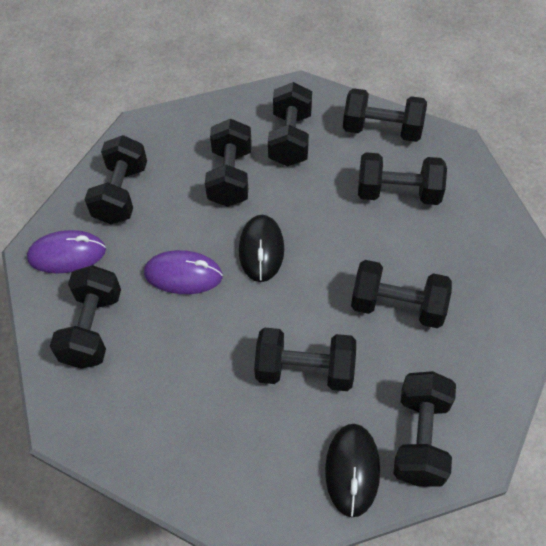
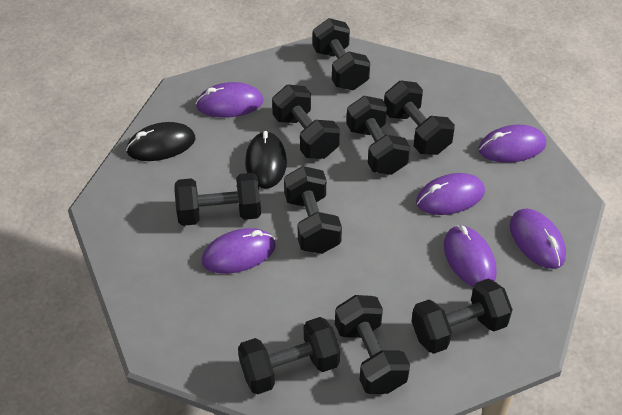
purple mouse: [27,230,106,273] [144,250,223,294] = 2 -> [196,82,264,118] [202,228,276,274] [416,173,485,215] [444,225,497,287] [478,125,546,163] [510,208,566,269] = 6

